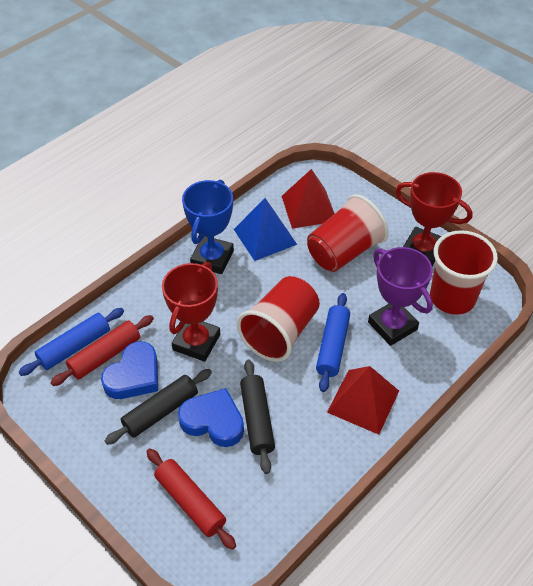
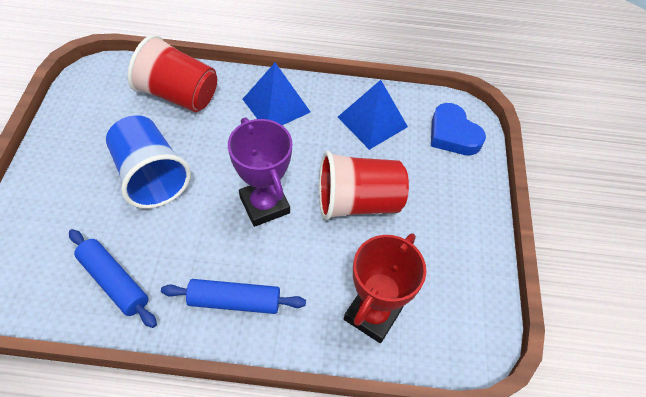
black rolling pin: [105,369,212,445] [240,360,275,474] = 2 -> none = 0
blue cup: none = 0 -> [106,115,191,209] = 1
blue heart: [101,341,158,399] [178,388,244,447] = 2 -> [431,103,486,155] = 1
blue pyramid: [234,198,297,261] = 1 -> [243,63,310,125] [338,80,408,150] = 2
blue trophy: [182,180,234,274] = 1 -> none = 0
red cup: [237,276,320,362] [307,194,389,272] [430,230,498,315] = 3 -> [128,34,217,112] [319,151,409,220] = 2
red pyramid: [282,169,335,229] [327,366,399,435] = 2 -> none = 0
red rolling pin: [50,315,154,386] [146,449,236,550] = 2 -> none = 0
red trophy: [162,262,220,362] [396,172,473,266] = 2 -> [344,233,426,343] = 1

